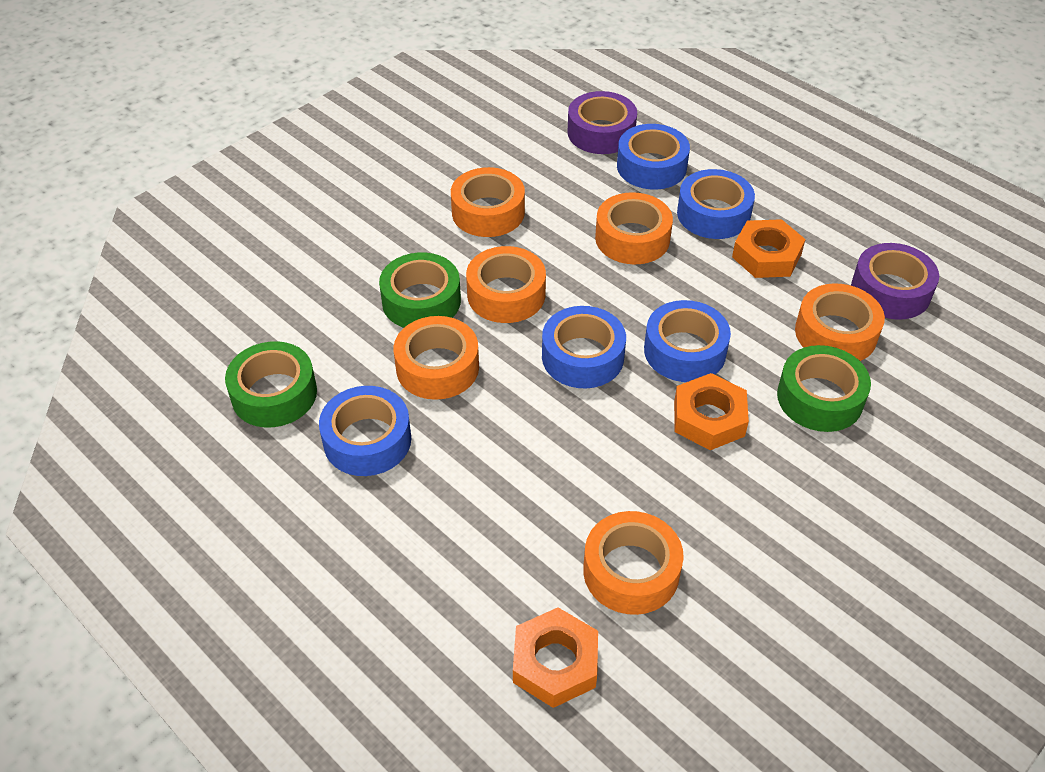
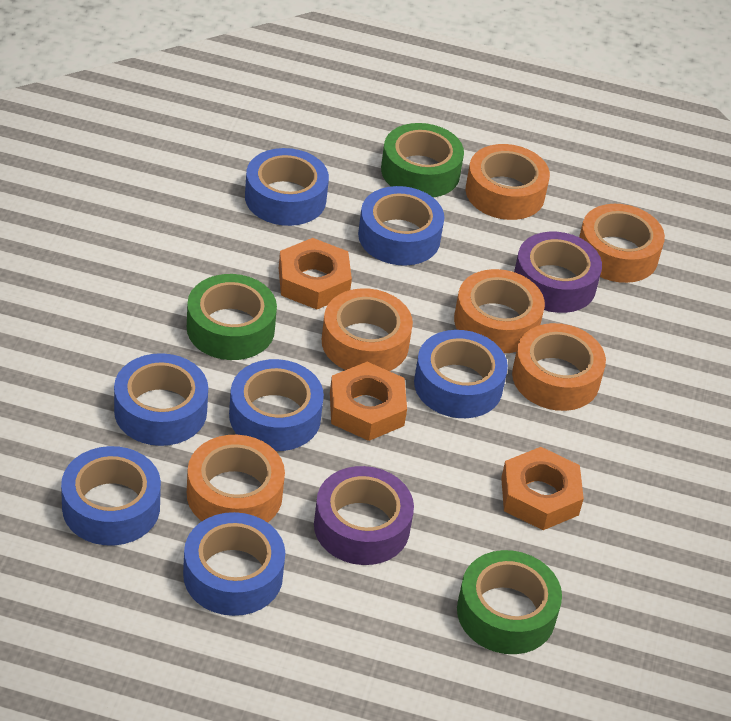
blue tape: [319,386,412,476] [542,306,626,388] [617,124,690,190] [644,300,731,382] [677,169,755,239] = 5 -> [61,446,161,545] [114,353,208,446] [183,512,285,616] [229,359,324,451] [245,148,329,226] [358,186,444,265] [414,330,508,418] = 7

